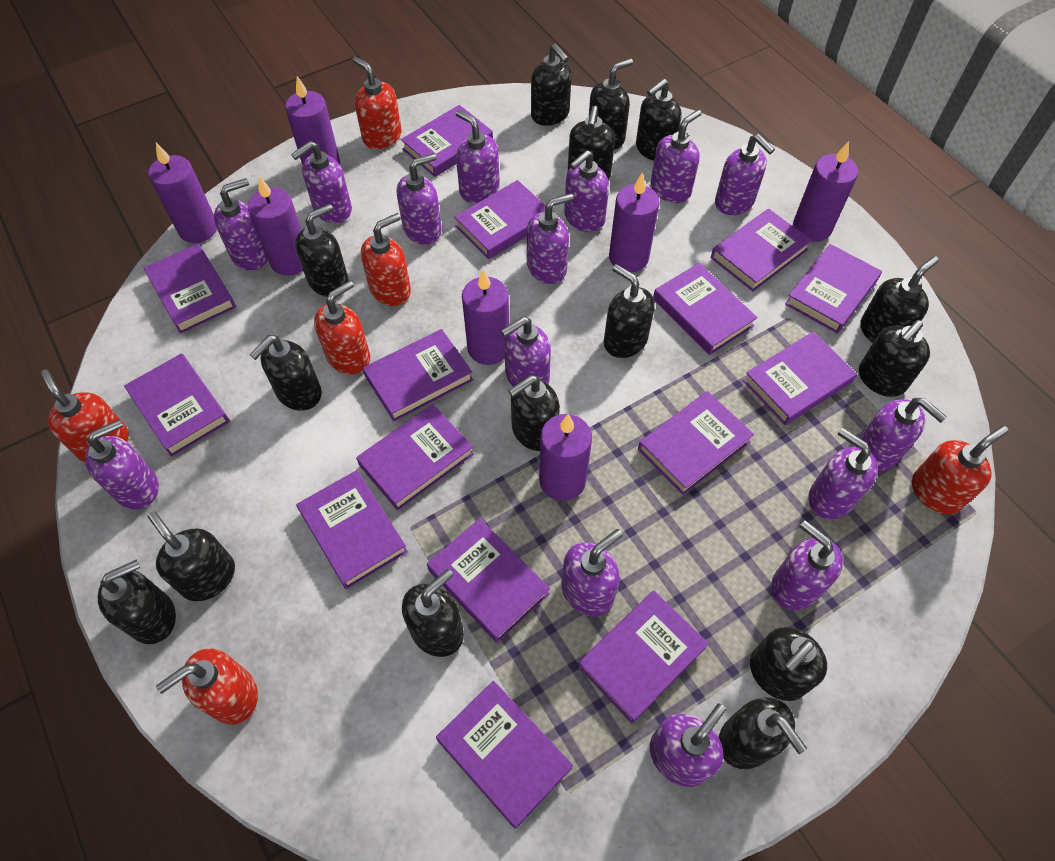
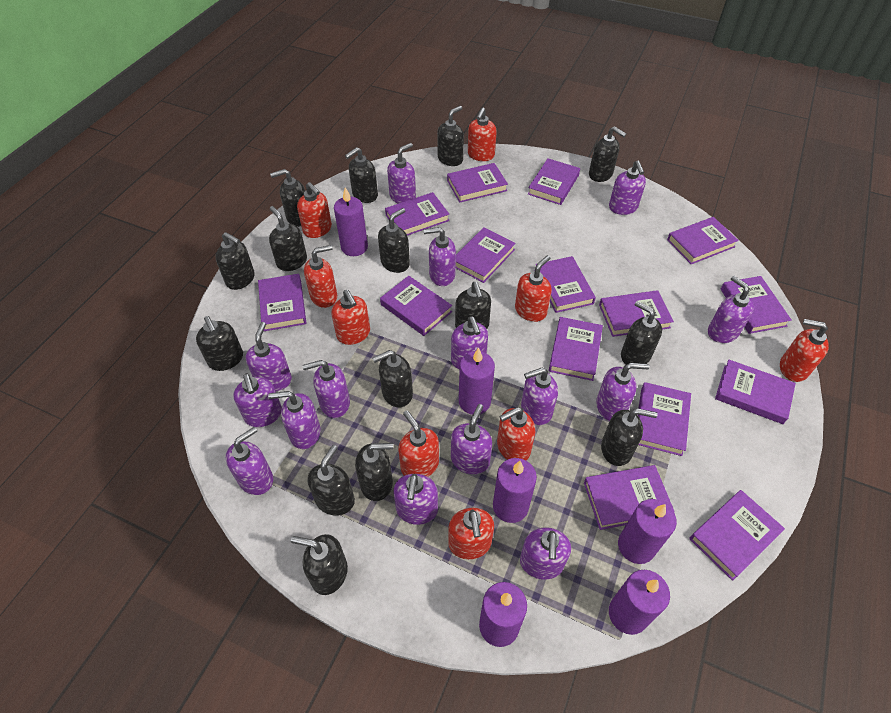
purple candle: [148,143,217,243] [248,176,303,276] [285,76,340,165] [462,269,509,365] [539,414,592,501] [609,173,660,272] [793,141,858,242] = 7 -> [334,187,368,256] [459,347,495,415] [479,582,527,647] [493,458,537,523] [609,570,670,635] [618,499,677,564] = 6
red soap dispenser: [41,369,129,462] [156,648,258,725] [314,280,370,374] [352,57,402,149] [361,213,411,306] [912,426,1008,514] = 6 -> [297,182,332,238] [304,245,337,308] [331,290,370,345] [398,410,439,477] [448,508,494,559] [468,108,497,161] [497,407,535,460] [515,255,552,322] [780,319,829,382] = 9

